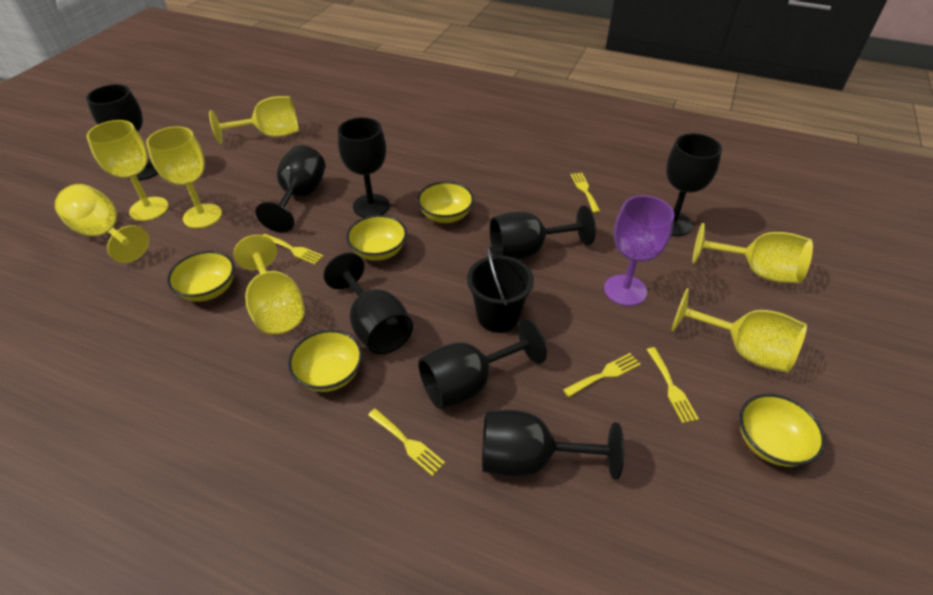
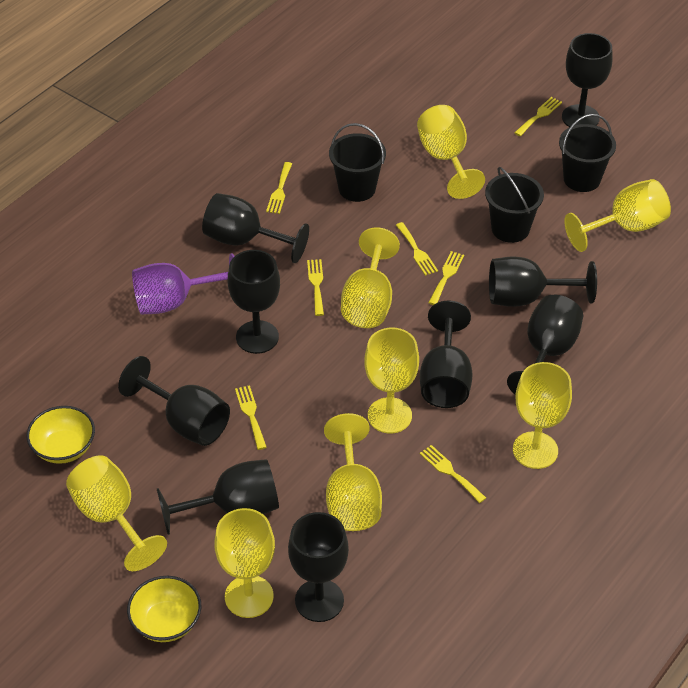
black bucket: [467,245,534,332] = 1 -> [329,123,386,202] [485,167,544,243] [559,114,616,192] = 3
black goblet: [86,84,158,180] [255,145,325,233] [324,253,413,355] [338,117,390,217] [418,318,547,409] [482,410,624,480] [490,206,596,260] [666,133,722,236] = 8 -> [118,356,230,446] [157,459,279,535] [202,193,309,263] [228,250,280,354] [288,512,349,622] [420,301,472,408] [489,257,597,307] [507,295,583,395] [562,33,613,127] = 9
yellow bowl: [167,251,234,302] [288,330,362,392] [346,215,407,261] [417,181,474,223] [739,394,825,467] = 5 -> [27,406,95,464] [127,576,201,642] = 2
yellow fork: [263,234,324,265] [368,409,445,476] [563,353,641,397] [570,172,600,213] [647,347,699,423] = 5 -> [235,385,267,450] [266,162,292,214] [307,259,324,316] [396,222,438,276] [420,445,486,503] [428,251,464,305] [514,97,562,136] = 7
yellow goblet: [55,184,149,263] [87,120,169,221] [146,126,222,228] [209,96,299,144] [233,235,305,334] [671,288,807,373] [692,223,813,283] = 7 -> [66,455,167,571] [215,508,275,618] [324,413,382,531] [341,227,400,328] [364,328,419,434] [417,105,485,199] [513,362,572,469] [564,179,671,252] = 8

